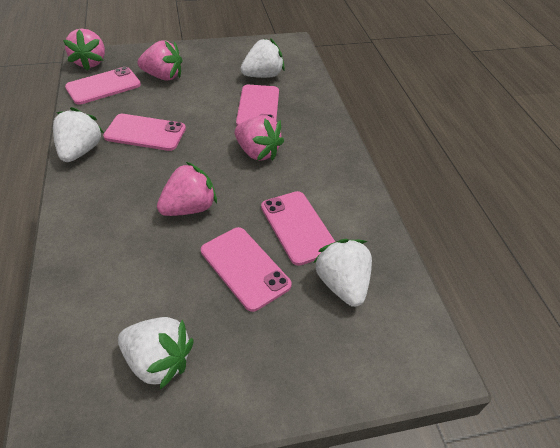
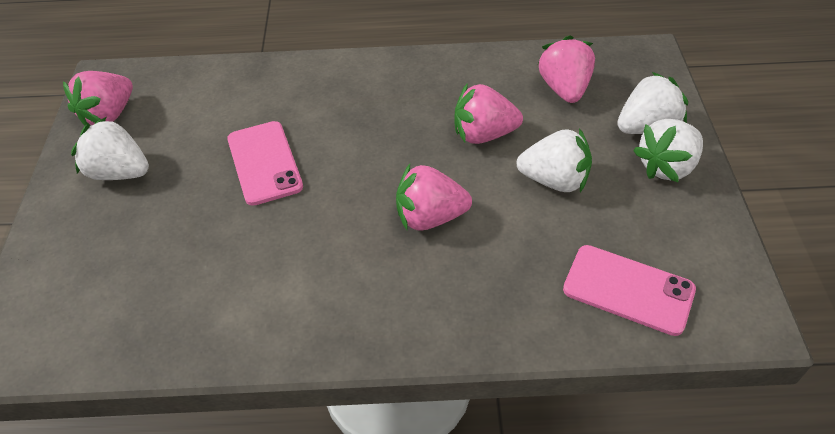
pink phone: [65,67,141,105] [103,114,186,151] [201,227,292,312] [236,85,279,126] [261,191,335,266] = 5 -> [227,121,303,206] [563,245,696,336] = 2

